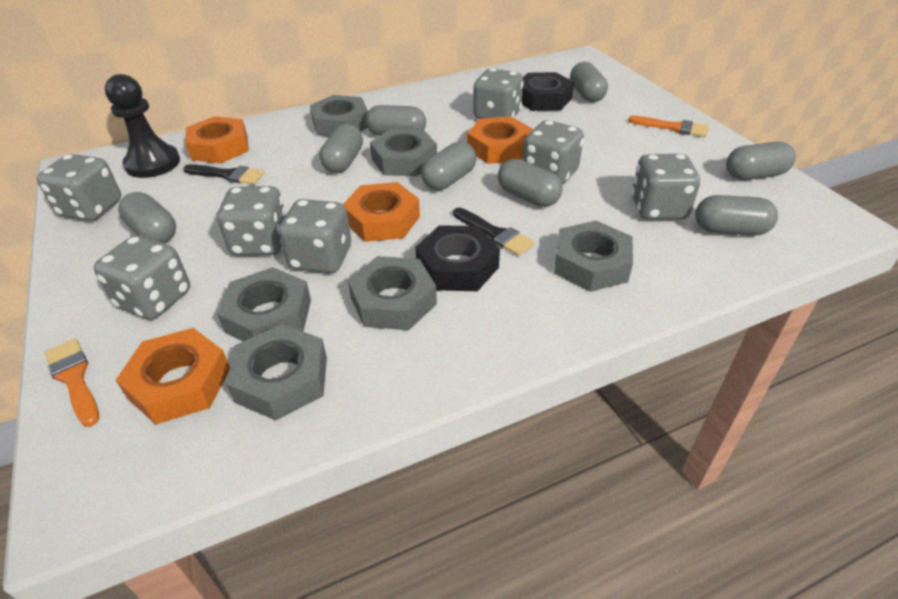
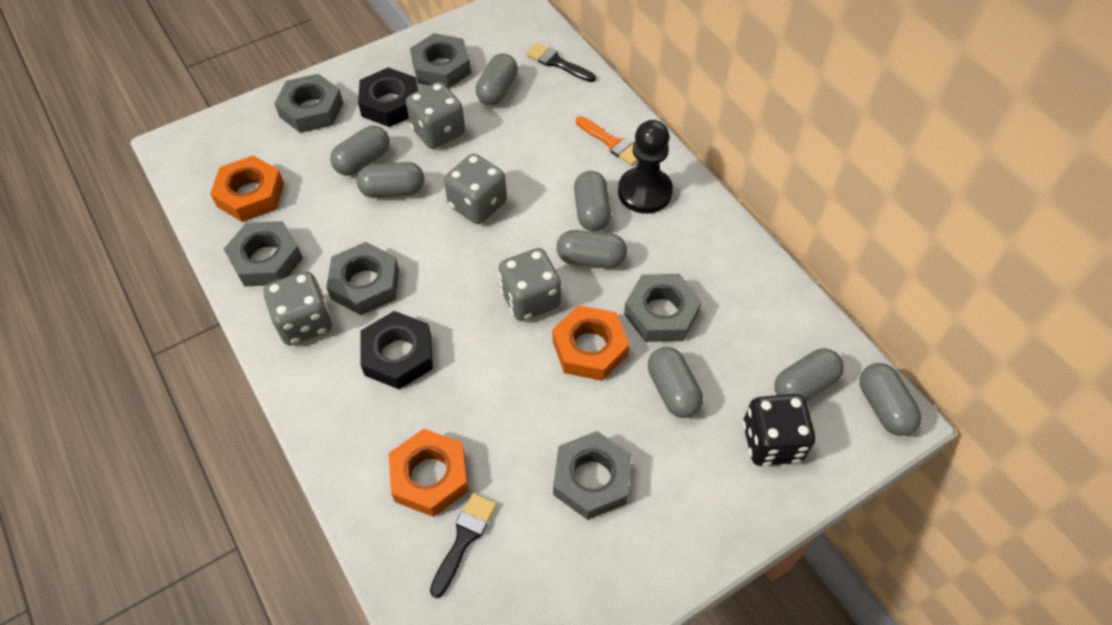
black dice: none = 0 -> [743,394,816,466] = 1
grey dice: [37,154,121,221] [94,235,190,320] [217,186,286,256] [279,199,351,273] [473,68,524,119] [523,120,584,185] [631,154,700,220] = 7 -> [263,271,332,345] [406,82,465,149] [444,154,507,224] [498,248,561,321] = 4
orange brush: [44,339,99,427] [628,116,709,137] = 2 -> [576,116,638,165] = 1
orange nut: [116,328,230,424] [185,116,249,164] [343,182,420,242] [467,116,532,164] = 4 -> [210,156,284,222] [389,429,469,517] [552,305,630,381] = 3

